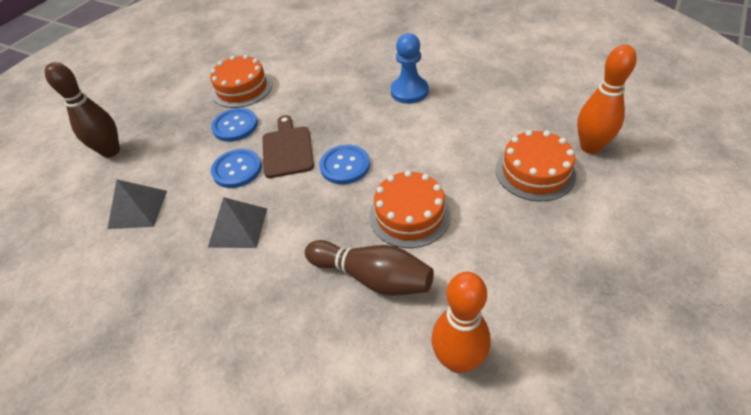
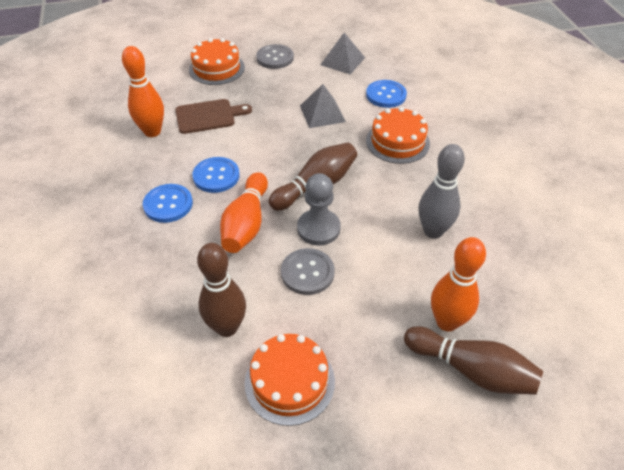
blue pawn: [390,33,429,104] = 1 -> none = 0
brown bowling pin: [45,62,120,158] [305,240,434,296] = 2 -> [197,243,246,337] [269,142,357,211] [404,326,543,395] = 3
grey bowling pin: none = 0 -> [419,144,465,239] = 1
grey button: none = 0 -> [256,44,294,69] [281,248,335,295] = 2
grey pawn: none = 0 -> [297,173,341,246] = 1
orange bowling pin: [432,272,491,373] [577,45,637,154] = 2 -> [122,46,164,137] [220,172,268,253] [431,237,486,331] = 3

